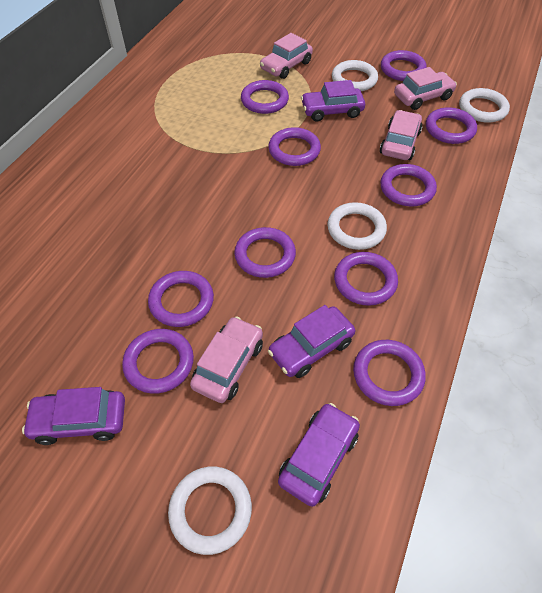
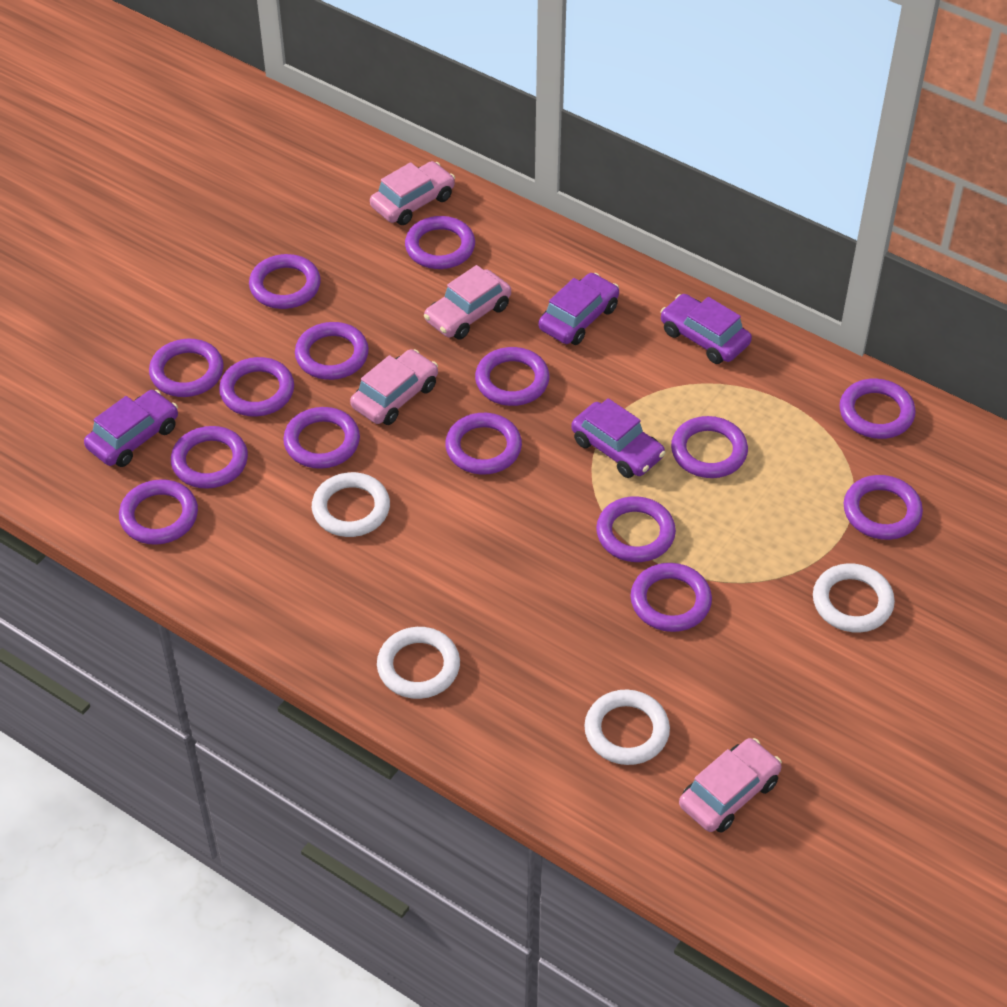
purple ring: [122,329,194,394] [148,271,214,327] [234,227,296,278] [241,80,289,114] [268,127,321,166] [334,252,398,306] [353,340,426,406] [380,164,437,206] [381,50,427,81] [426,107,477,144] = 10 -> [119,479,198,545] [149,339,224,397] [171,426,248,489] [219,357,294,417] [249,254,321,309] [283,407,360,469] [295,322,369,380] [405,216,475,269] [445,413,522,475] [475,347,550,406] [596,496,676,562] [630,563,712,632] [671,416,748,478] [839,378,916,439] [844,475,923,540] = 15

